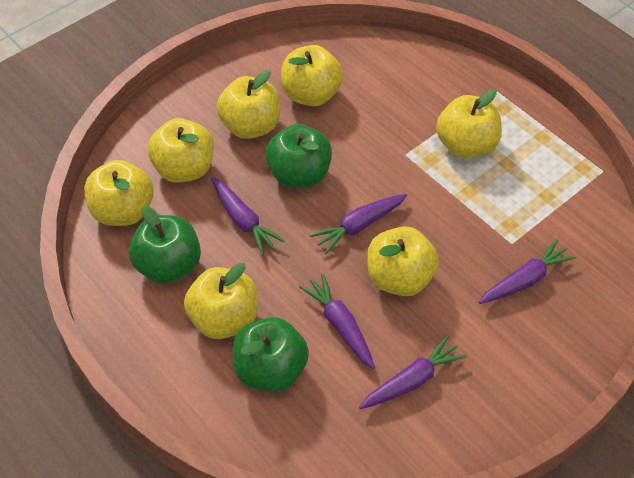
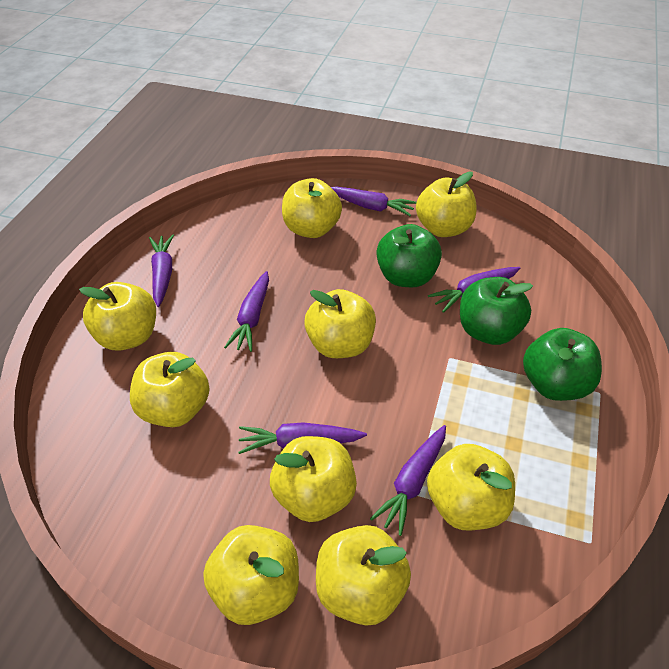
purple carrot: [211,177,285,255] [299,273,375,369] [310,194,407,254] [359,335,467,409] [479,239,576,304] = 5 -> [149,235,174,307] [224,271,269,352] [238,422,367,454] [331,187,417,216] [370,425,446,536] [428,267,520,313] = 6
yellow apple: [84,160,154,226] [148,118,214,183] [184,263,258,339] [217,70,280,139] [281,45,343,106] [367,226,439,296] [436,89,502,158] = 7 -> [79,282,156,351] [130,352,210,427] [203,525,299,625] [270,436,357,522] [282,178,342,238] [304,289,376,358] [316,525,411,626] [416,172,476,237] [427,444,515,530] = 9

